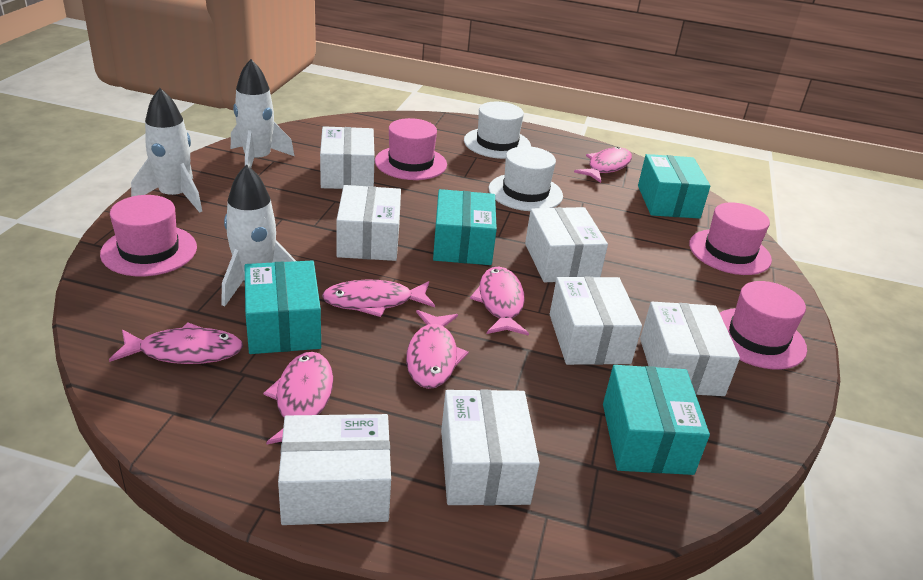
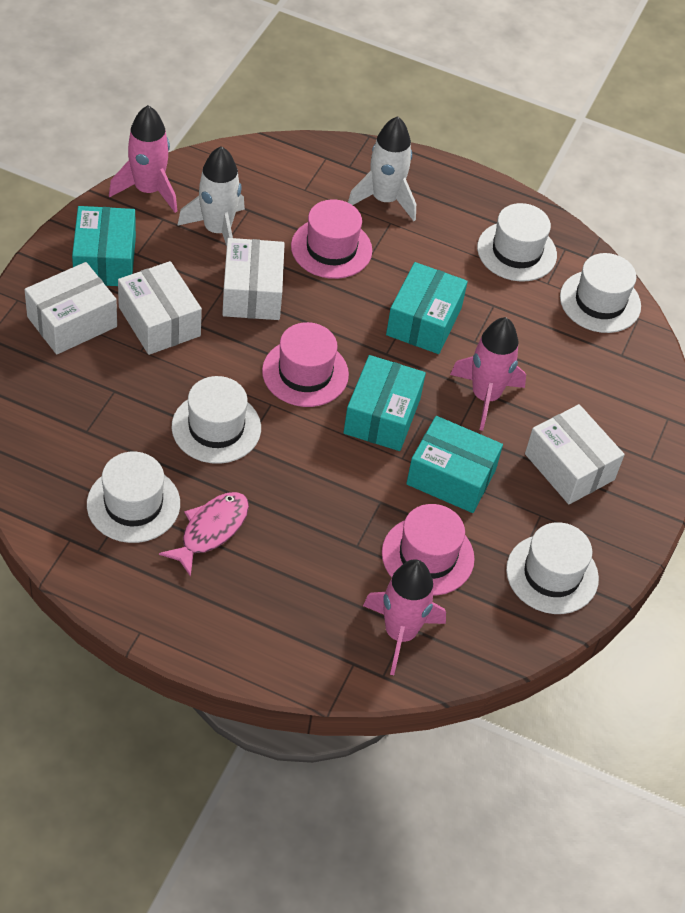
pink fish: [109,323,243,364] [263,352,333,445] [322,280,435,317] [406,310,469,389] [470,266,529,336] [574,147,632,183] = 6 -> [159,492,249,577] = 1
pink hat: [100,195,197,276] [375,118,447,180] [689,202,772,275] [720,281,807,370] = 4 -> [262,322,349,407] [291,199,372,279] [382,504,475,596] = 3
pink rocket: none = 0 -> [109,105,177,213] [363,559,446,675] [450,317,526,431] = 3
white box: [278,414,391,525] [320,126,375,189] [336,185,401,261] [441,390,540,505] [525,207,608,282] [550,277,642,365] [640,302,740,396] = 7 -> [24,262,117,355] [118,261,202,355] [222,238,285,320] [525,404,625,504] = 4
white hat: [464,102,531,159] [489,146,563,211] = 2 -> [87,452,180,543] [172,376,261,464] [477,203,557,282] [506,522,599,614] [560,253,641,333] = 5
white rocket: [131,88,202,213] [222,164,296,307] [231,59,295,168] = 3 -> [177,146,245,246] [348,116,416,221] = 2

